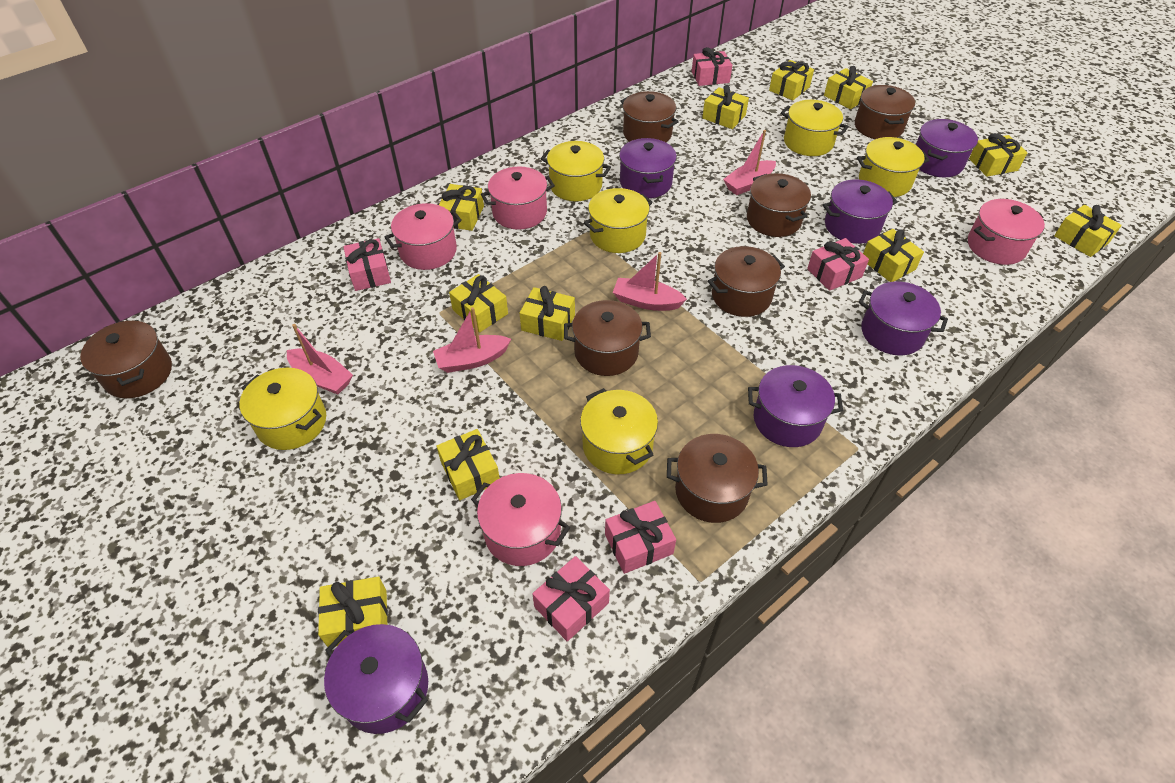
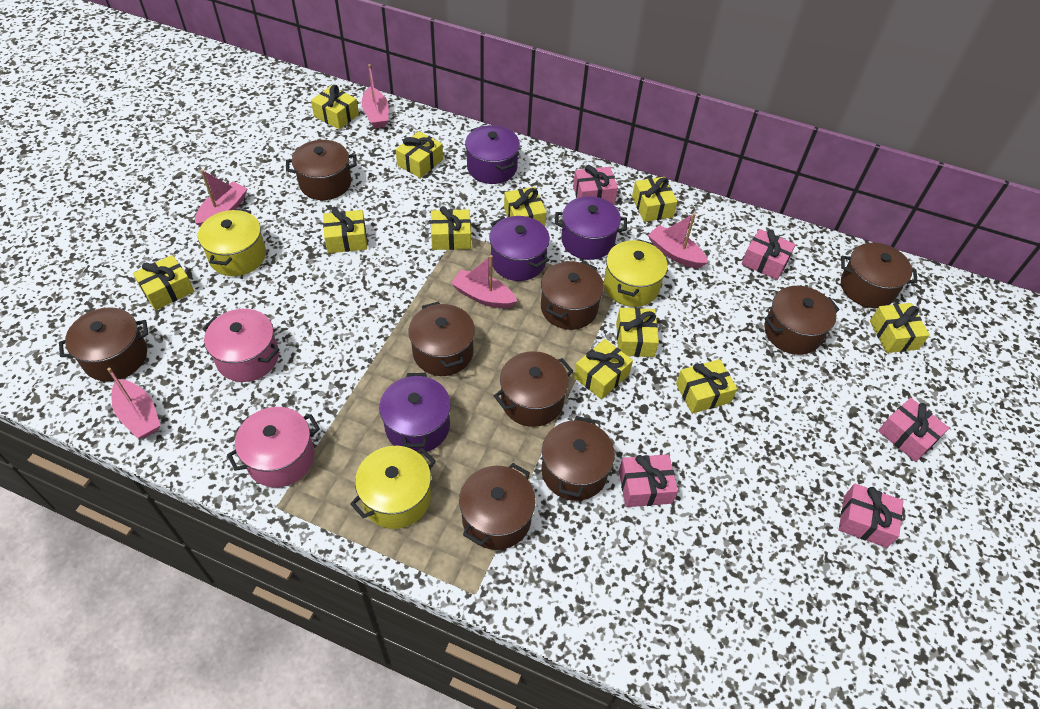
brown pot: [80,320,172,398] [564,300,651,376] [621,91,679,142] [667,434,768,523] [708,246,785,317] [747,173,811,237] [855,85,915,139] = 7 -> [59,307,148,382] [286,140,357,200] [408,302,475,376] [459,463,536,550] [494,351,573,427] [541,261,604,330] [541,416,615,501] [764,286,840,355] [841,243,918,308] = 9
pink boat: [287,324,353,394] [433,307,511,373] [613,252,687,311] [723,130,776,195] = 4 -> [107,368,161,438] [195,169,248,226] [362,64,389,128] [451,255,517,308] [648,213,708,268] = 5
pink pot: [384,203,462,270] [471,473,570,566] [481,167,555,230] [968,199,1045,265] = 4 -> [202,309,280,382] [227,407,320,487] = 2
purple pot: [324,624,428,734] [619,138,677,198] [748,365,843,447] [823,179,898,244] [859,282,948,355] [916,119,978,177] = 6 -> [379,373,451,453] [465,125,520,184] [489,216,550,281] [555,196,627,260] = 4
yellow pot: [239,368,326,450] [541,141,611,201] [580,388,658,474] [584,188,653,253] [781,100,849,156] [857,137,930,197] = 6 -> [198,209,266,276] [350,446,436,529] [604,239,668,307] = 3

